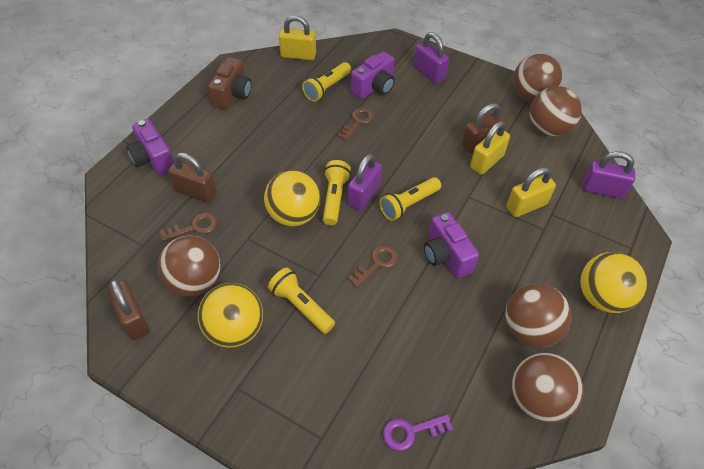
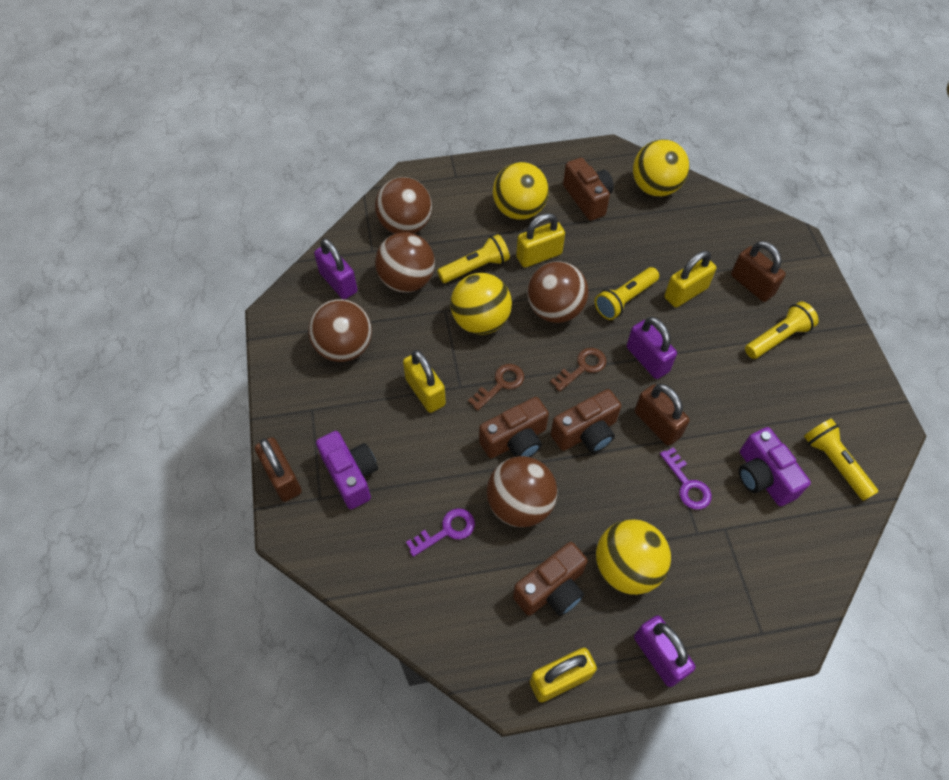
brown camera: [208,57,252,110] = 1 -> [479,397,549,459] [513,542,588,616] [551,389,621,453] [563,158,614,221] = 4
brown key: [160,213,218,242] [338,108,374,141] [348,245,398,288] = 3 -> [468,364,524,411] [550,348,606,392] = 2
purple camera: [126,119,174,176] [351,51,395,99] [424,212,479,278] = 3 -> [316,431,378,509] [739,427,811,506] = 2
purple key: [383,414,453,451] = 1 -> [406,508,475,557] [660,447,712,510] = 2
yellow ball: [198,283,263,348] [264,170,320,226] [580,252,647,313] = 3 -> [450,273,512,335] [493,162,549,220] [596,519,671,595] [633,139,689,196] = 4
yellow padlock: [279,15,316,60] [470,121,510,175] [506,167,556,217] = 3 -> [403,350,446,413] [516,213,565,268] [530,648,597,702] [664,251,716,307] = 4

